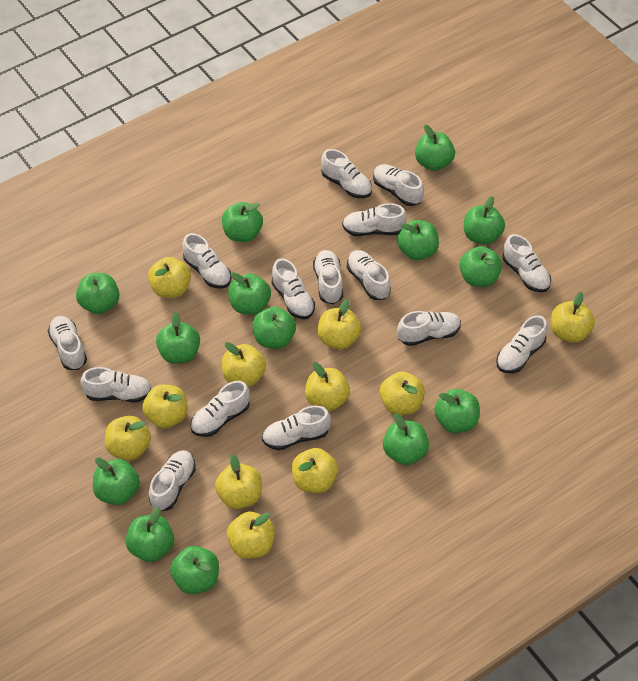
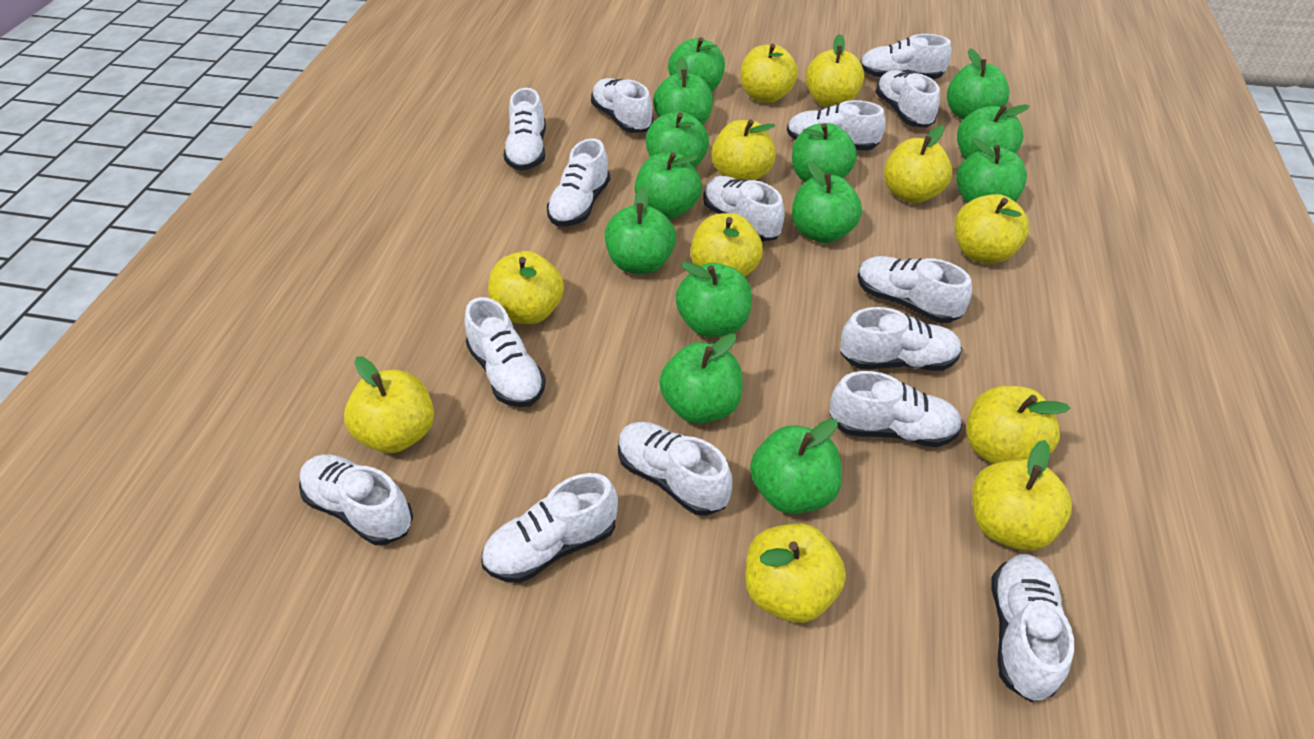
green apple: [76,273,120,314] [93,457,140,505] [125,508,174,562] [156,312,200,364] [170,546,219,594] [222,202,263,242] [228,272,271,315] [253,307,296,349] [383,413,429,465] [397,220,439,260] [415,125,455,171] [434,389,480,433] [459,246,502,287] [464,196,505,245] = 14 -> [605,186,676,274] [635,152,702,219] [646,111,709,168] [653,57,713,125] [659,334,743,424] [668,37,725,92] [676,262,752,337] [750,418,842,514] [792,123,857,182] [792,161,862,243] [947,48,1009,119] [957,104,1029,159] [957,138,1027,203] = 13

